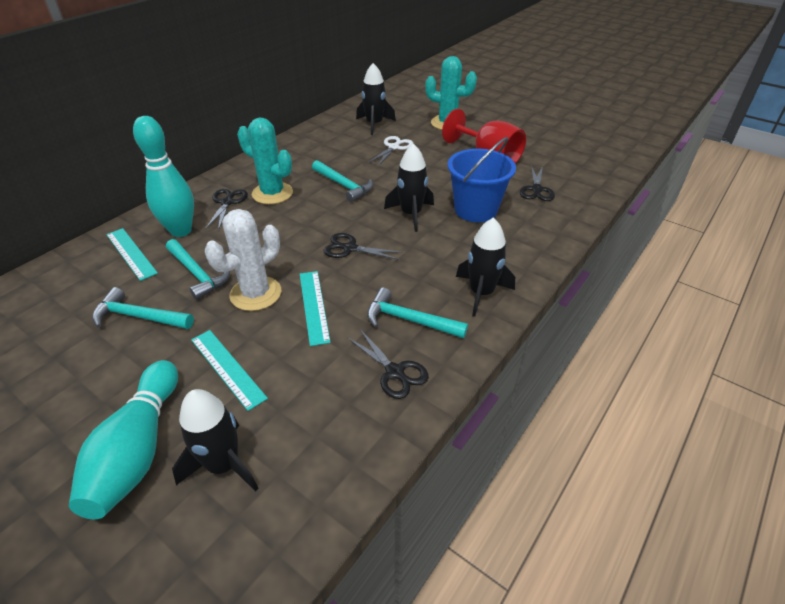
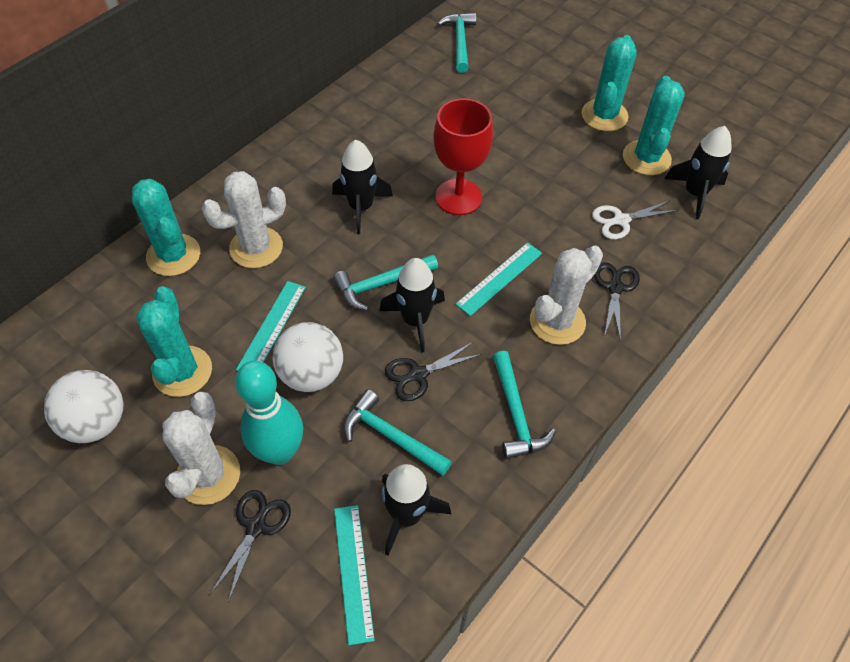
black scissors: [205,189,248,230] [324,233,403,260] [347,329,429,399] [520,166,555,201] = 4 -> [210,490,291,603] [385,342,482,401] [594,262,640,340] = 3
blue bucket: [447,137,516,222] = 1 -> none = 0
turquoise bowling pin: [69,360,178,519] [133,116,194,237] = 2 -> [235,361,303,465] = 1
turquoise cactus: [237,117,293,204] [425,56,477,130] = 2 -> [132,179,200,276] [136,286,212,397] [582,35,637,131] [623,76,685,175] = 4
white ball: none = 0 -> [44,370,124,443] [272,322,343,392] = 2
white cactus: [205,209,281,311] = 1 -> [162,392,240,505] [202,171,286,268] [530,246,603,345] = 3

